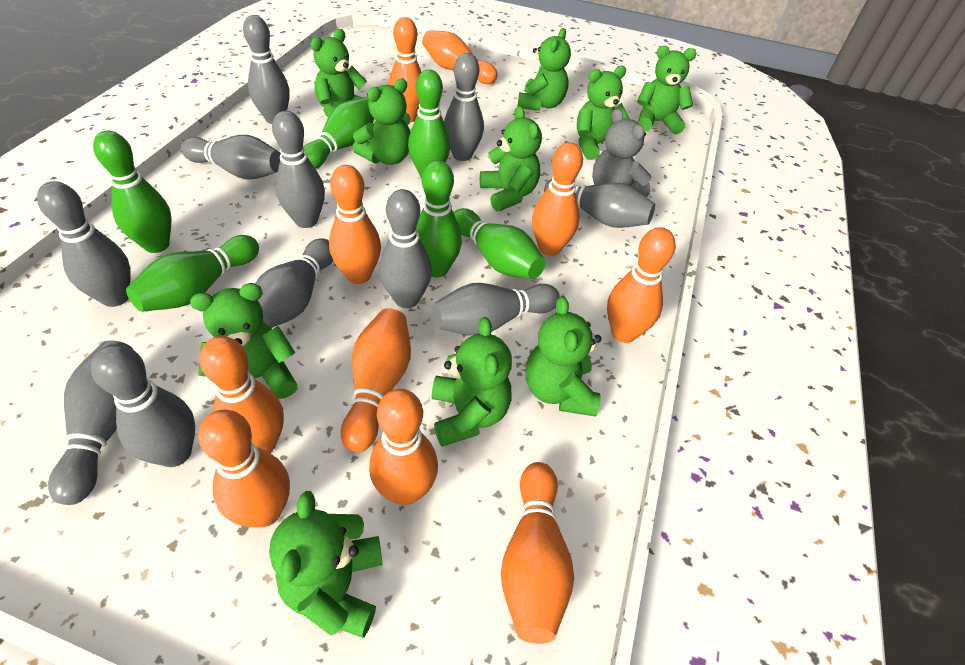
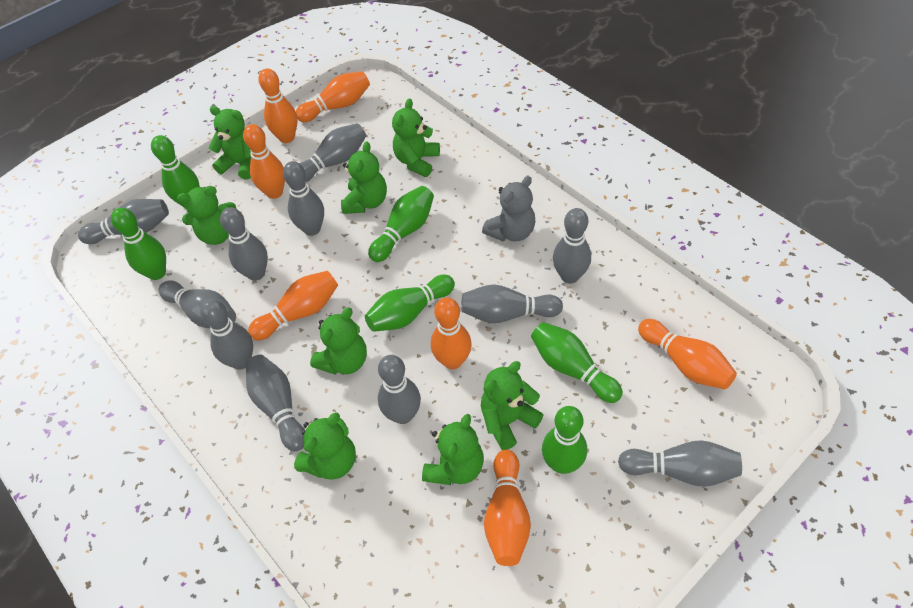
green teddy bear: [190,283,297,399] [269,491,383,638] [311,29,367,117] [353,79,411,165] [432,317,512,447] [480,106,542,211] [518,28,571,111] [526,296,602,417] [577,65,630,160] [637,46,697,134] = 10 -> [177,186,236,245] [209,106,251,179] [294,412,356,480] [310,307,367,374] [341,142,387,214] [392,98,440,177] [422,414,484,485] [481,361,544,450] = 8
orange bowling pin: [198,410,290,527] [199,336,284,453] [329,165,381,284] [341,308,411,452] [369,389,438,505] [388,17,421,122] [422,30,498,84] [501,462,574,644] [532,142,583,256] [607,227,676,343] = 10 -> [243,124,285,199] [248,271,338,341] [258,69,297,143] [296,71,370,122] [431,297,472,369] [484,449,531,566] [638,319,737,389] = 7

